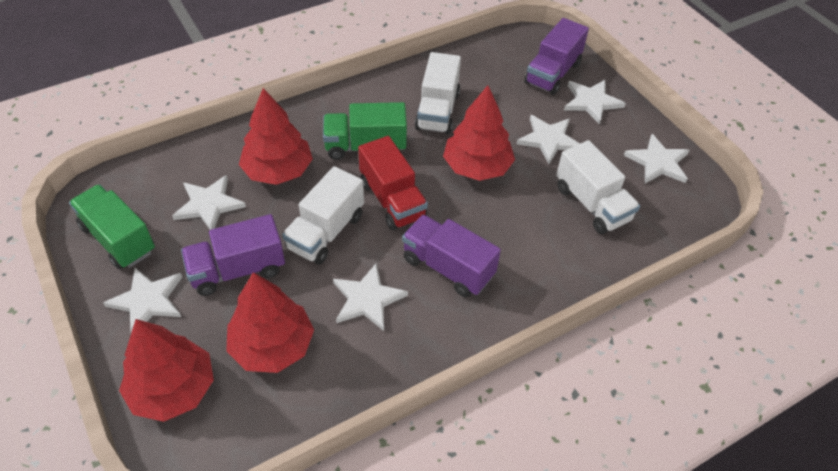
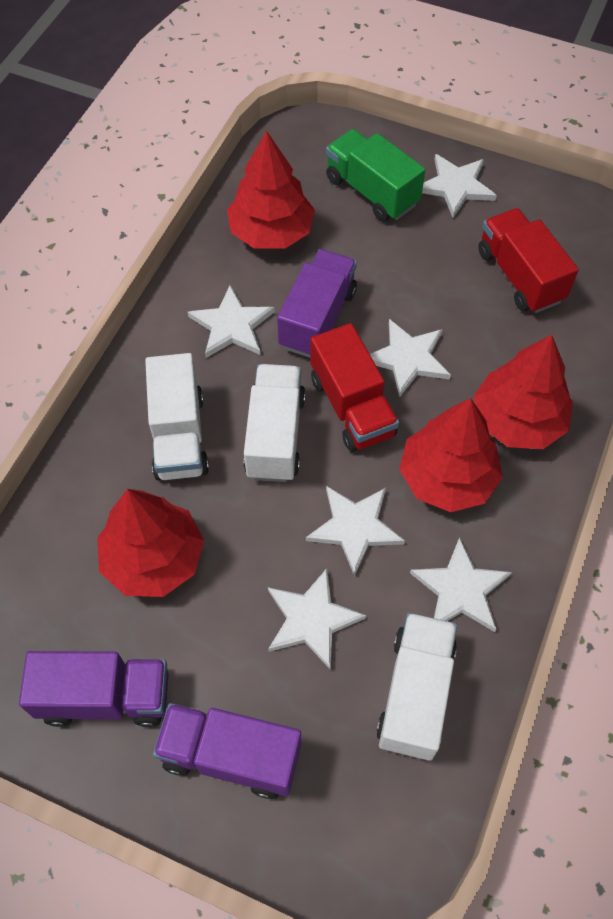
green truck: [69,184,155,269] [323,102,407,160] = 2 -> [326,129,425,222] = 1
red truck: [358,136,428,230] = 1 -> [310,323,399,452] [478,208,579,313] = 2

